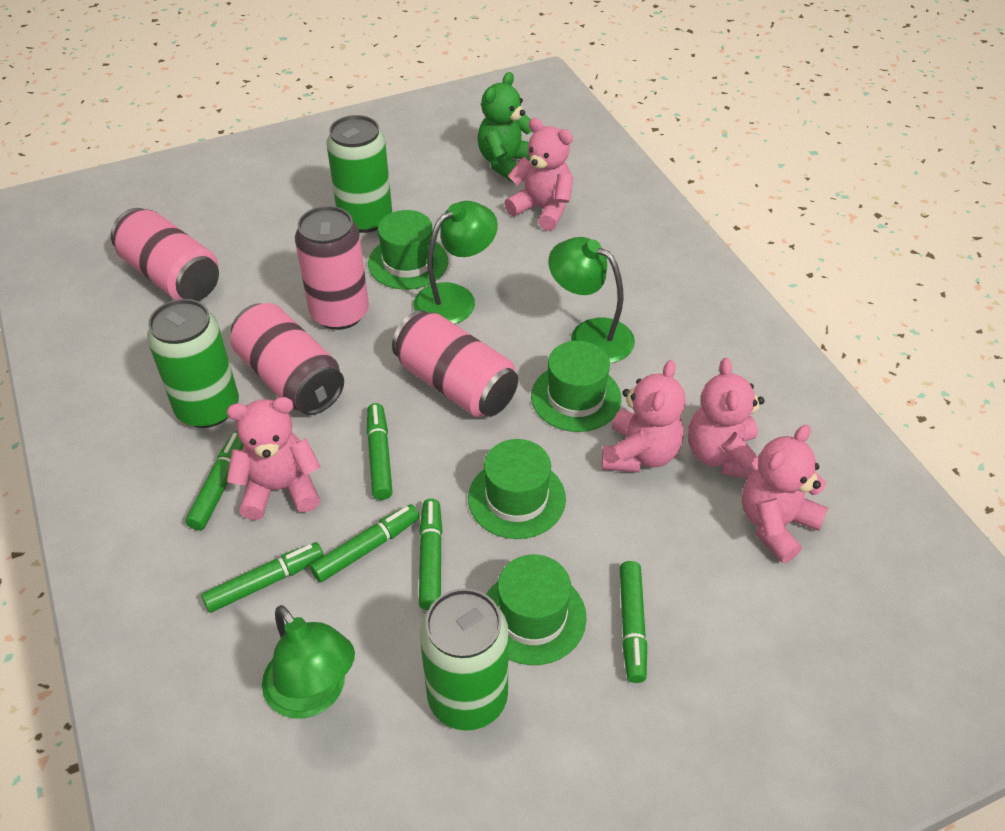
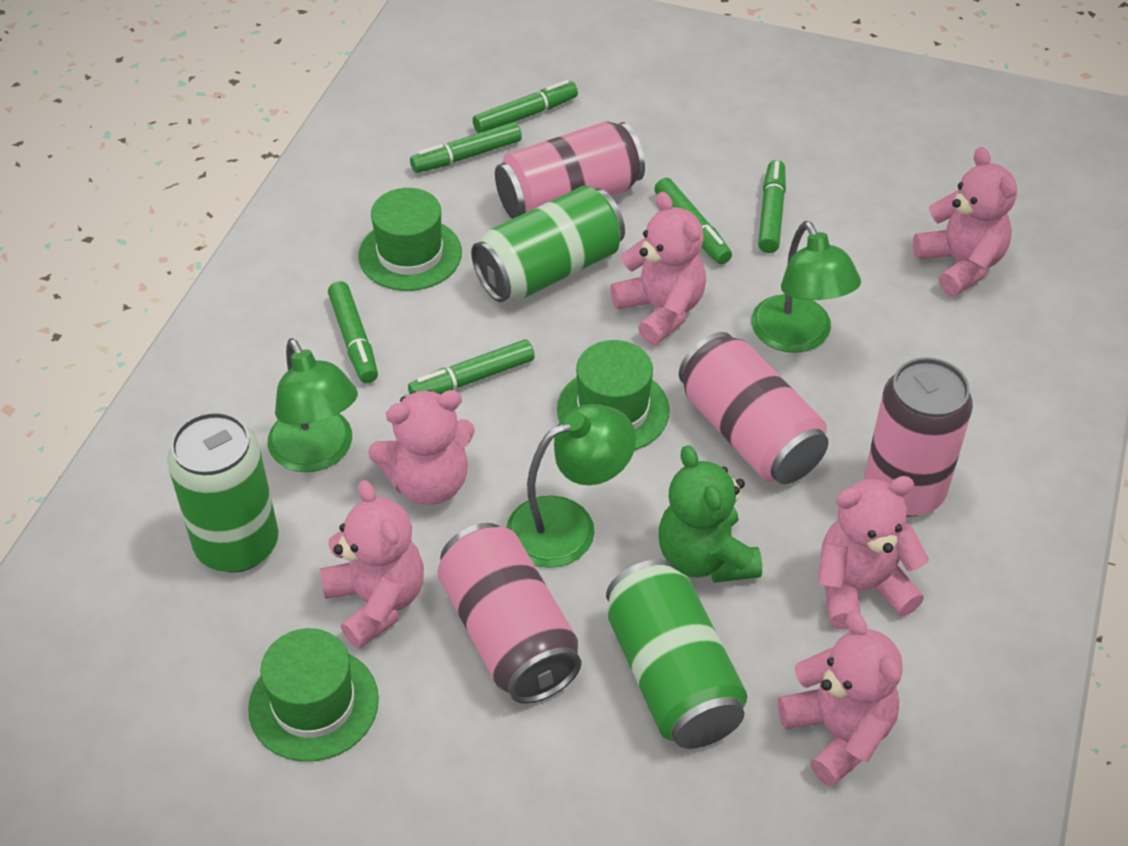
green hat: [368,210,448,290] [468,439,566,539] [486,554,587,665] [531,341,621,432] = 4 -> [248,628,379,762] [358,188,462,291] [557,340,670,451] = 3
pink teddy bear: [227,397,321,520] [504,118,573,231] [602,360,685,472] [688,358,764,479] [742,425,828,563] = 5 -> [320,480,424,649] [368,390,475,505] [610,192,706,345] [778,611,903,787] [818,476,929,630] [913,147,1017,296] = 6

